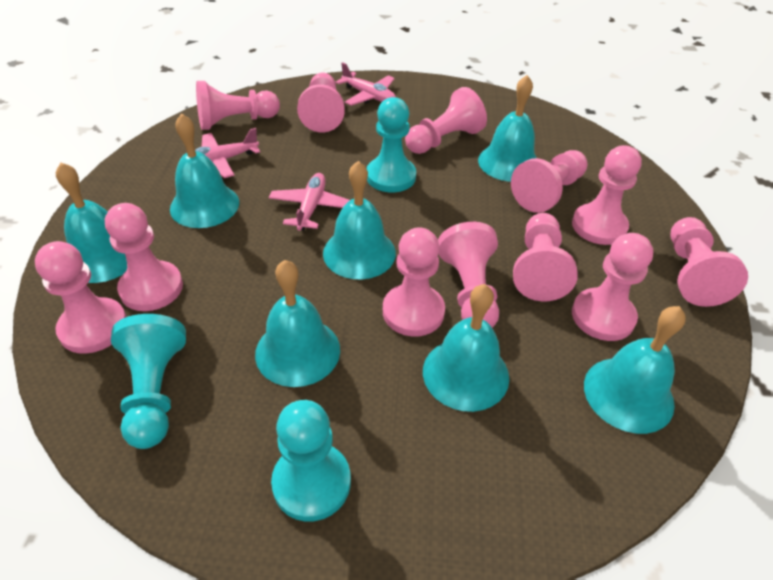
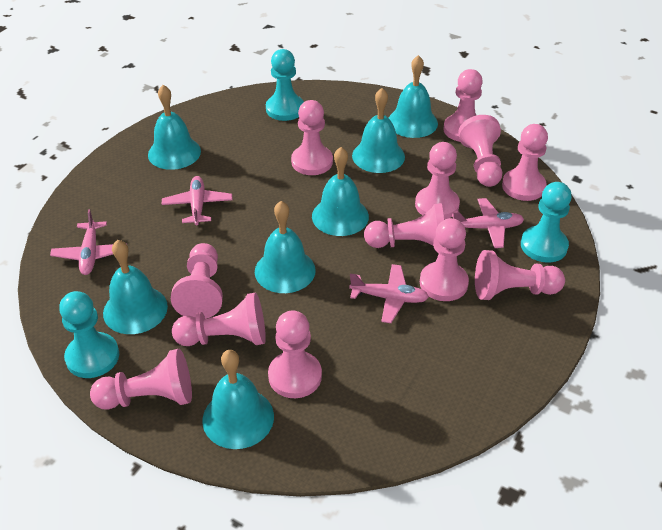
pink plane: [195,128,260,178] [269,173,350,231] [336,62,396,106] = 3 -> [50,209,127,275] [162,176,232,225] [349,264,429,323] [452,198,524,248] = 4

